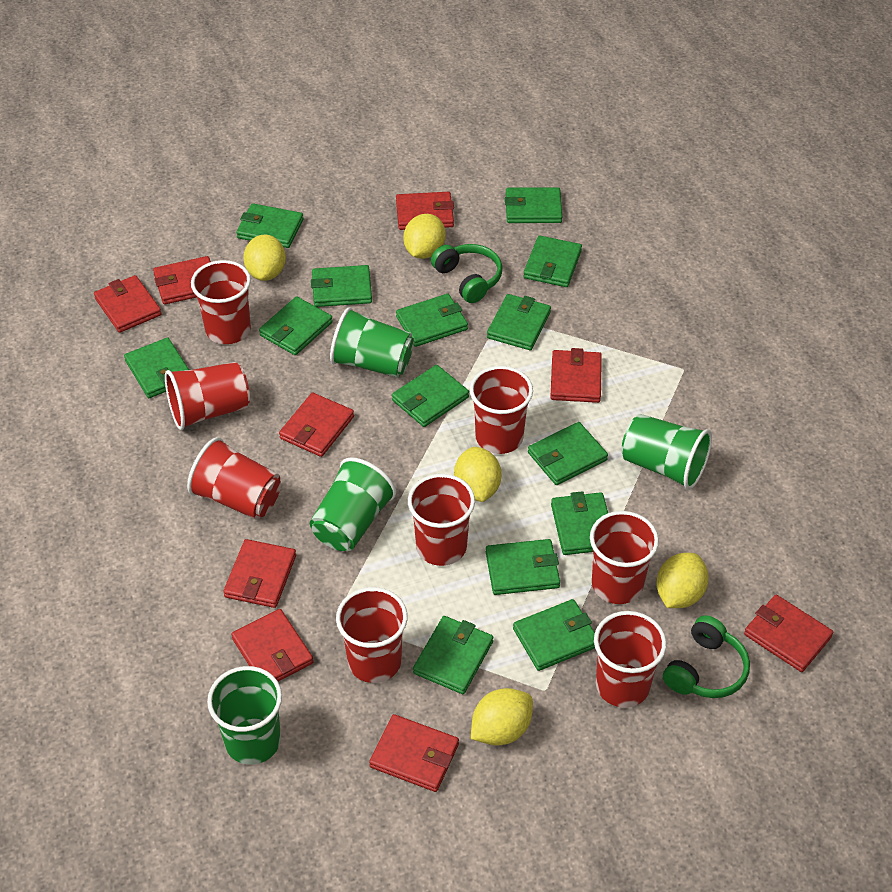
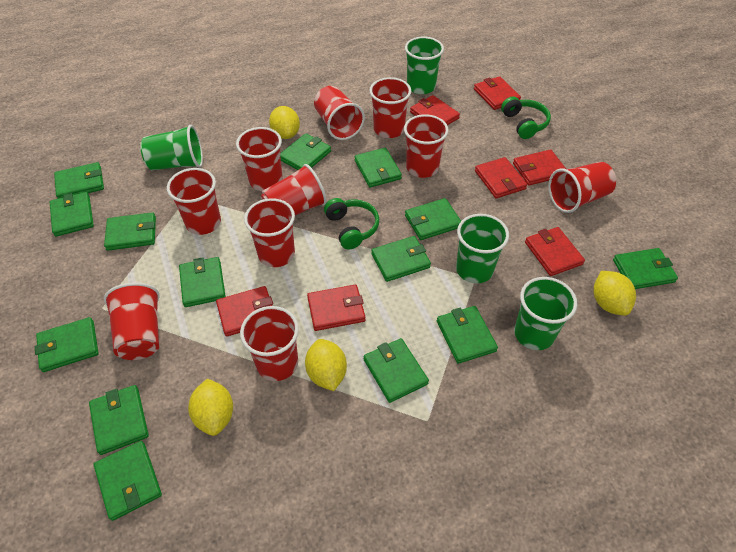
red cup: [165,362,250,430] [187,437,281,519] [191,260,251,344] [336,587,408,683] [408,474,475,566] [470,366,533,454] [590,511,659,604] [594,611,667,708] = 8 -> [104,282,160,360] [167,168,221,235] [236,127,283,191] [240,306,299,381] [244,198,295,267] [261,164,327,215] [314,86,365,140] [370,77,411,138] [404,114,449,178] [548,162,616,213] = 10
red wallet: [94,275,162,333] [153,256,211,305] [223,539,296,608] [231,609,314,681] [279,393,354,457] [369,714,459,792] [396,192,454,230] [550,348,602,403] [744,595,833,672] = 9 -> [216,286,273,337] [307,285,365,331] [410,95,460,125] [474,76,521,110] [475,157,527,198] [513,149,566,186] [525,227,585,276] = 7
yellow lemon: [243,235,286,281] [404,214,446,259] [454,447,502,502] [471,688,533,746] [656,553,709,608] = 5 -> [188,379,233,436] [269,106,300,139] [305,339,347,391] [594,271,636,316] = 4

